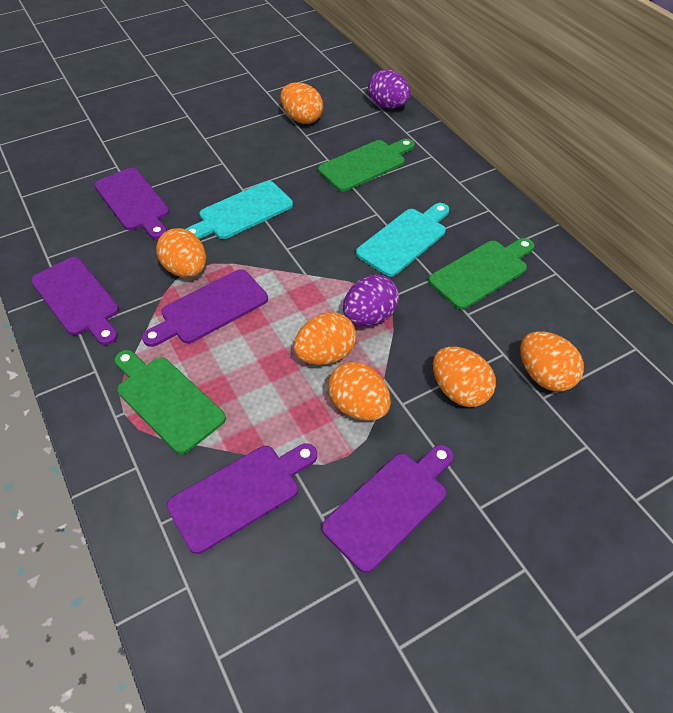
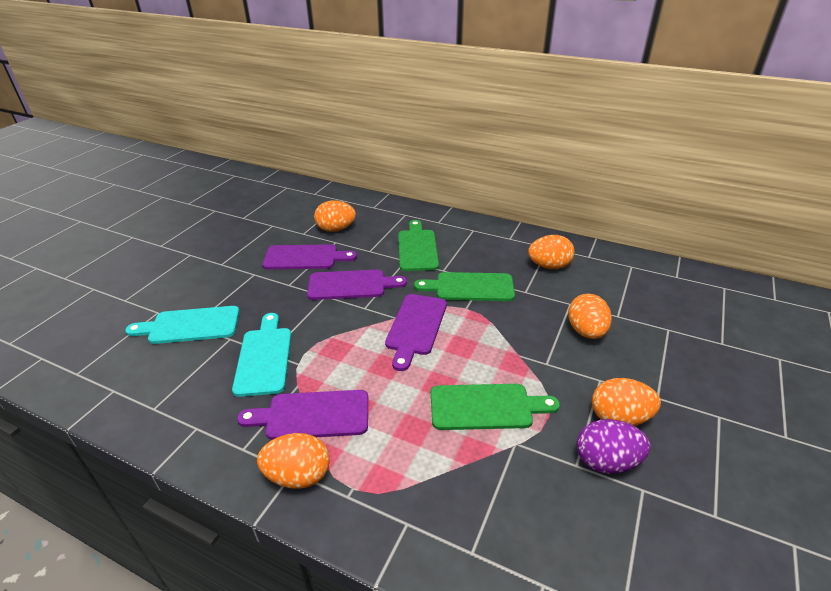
orange egg: [156,228,206,278] [280,82,323,124] [294,312,356,365] [328,362,391,421] [433,347,496,407] [520,332,584,391] = 6 -> [257,433,330,489] [314,200,356,232] [528,235,575,269] [568,294,612,339] [592,378,661,426] = 5
purple cutting board: [31,257,119,345] [94,168,169,239] [142,269,268,347] [166,444,317,554] [322,445,454,573] = 5 -> [237,390,368,440] [262,244,357,269] [307,270,407,300] [385,294,447,371] = 4
purple egg: [343,275,399,326] [368,69,411,109] = 2 -> [577,419,651,474] = 1

